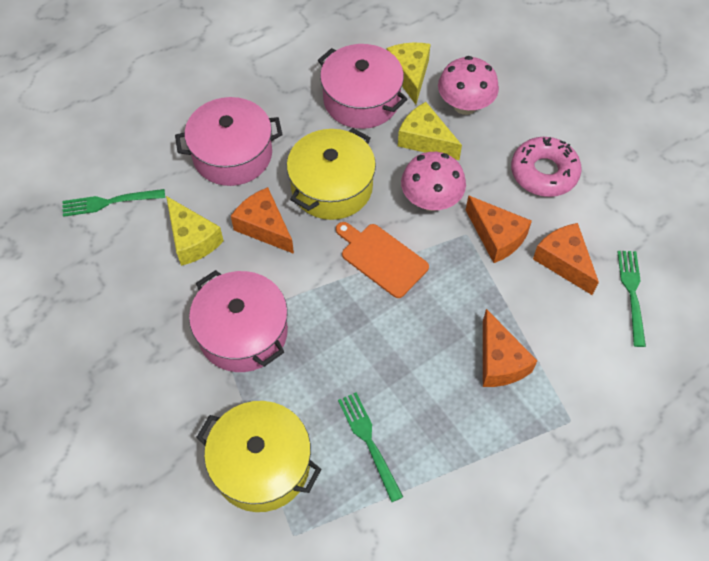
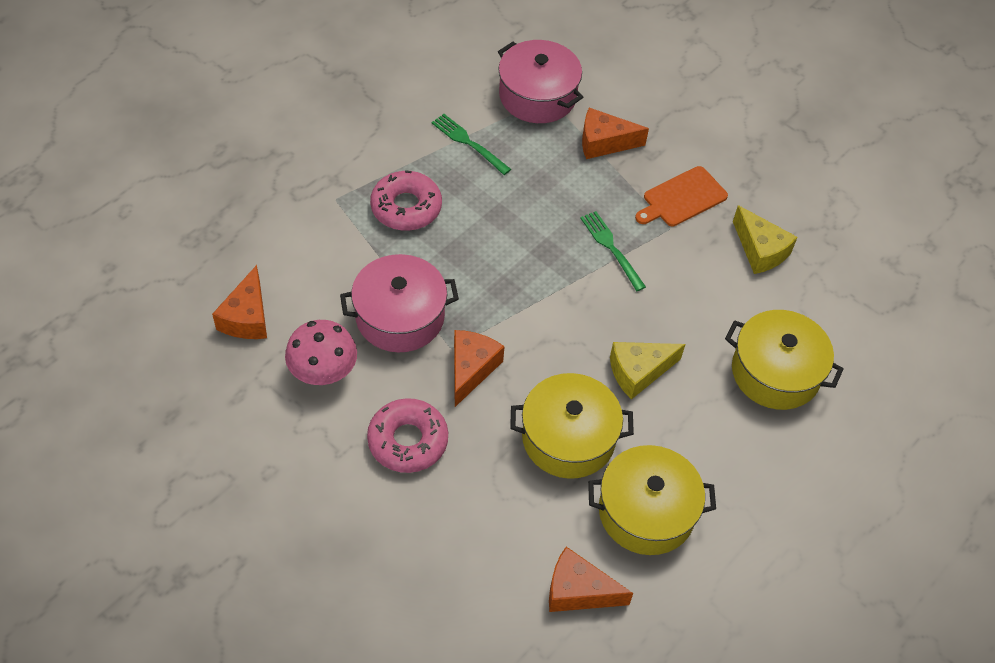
green fork: [62,189,165,217] [338,393,403,502] [617,251,646,347] = 3 -> [432,114,511,175] [580,211,646,291] = 2
pink donut: [511,137,582,197] = 1 -> [367,398,448,473] [370,170,442,231] = 2
pink mushroom: [401,152,466,211] [438,56,499,115] = 2 -> [285,320,357,385] = 1
pink pot: [175,97,283,186] [189,270,288,372] [318,44,408,129] = 3 -> [340,254,459,352] [498,40,583,123] = 2
yellow cheese: [166,196,224,266] [387,43,431,105] [398,102,462,160] = 3 -> [610,342,685,400] [733,205,797,274] = 2
yellow pot: [196,401,321,512] [287,128,376,220] = 2 -> [510,373,634,479] [588,445,716,555] [725,310,843,410] = 3

